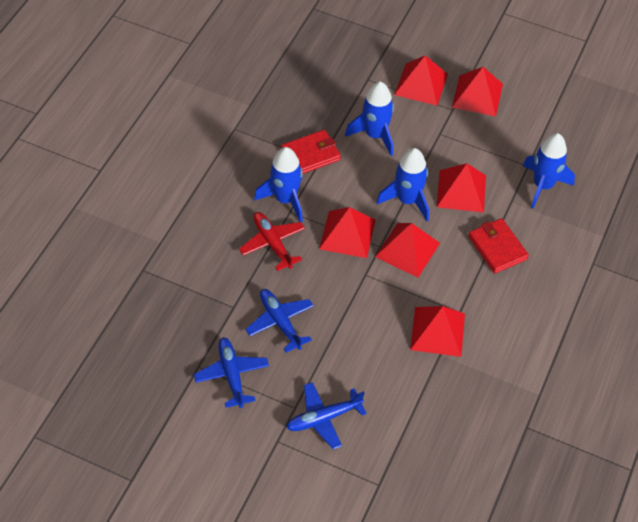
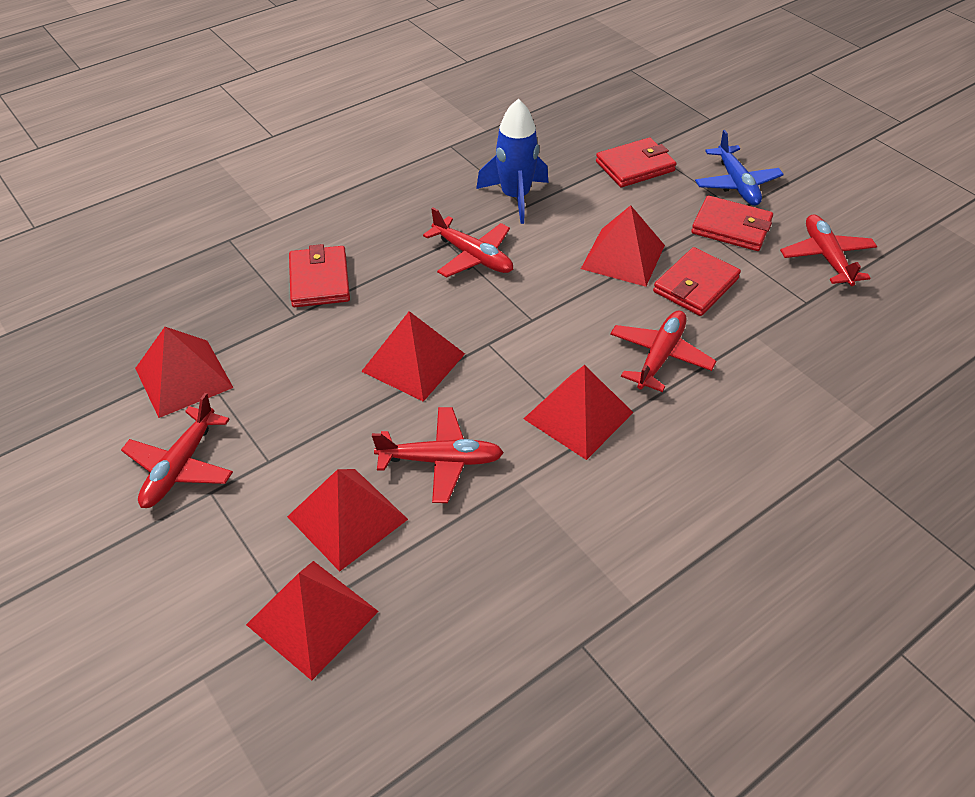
blue plane: [194,337,269,408] [245,289,314,353] [286,382,367,450] = 3 -> [695,130,784,206] = 1
blue rocket: [254,147,303,222] [345,81,394,156] [377,148,429,221] [523,133,575,209] = 4 -> [476,99,548,224] = 1
red plane: [239,212,305,271] = 1 -> [121,393,233,508] [372,407,504,503] [423,208,513,278] [610,310,716,392] [780,214,877,286] = 5
red wallet: [281,130,341,174] [468,218,529,273] = 2 -> [289,244,350,307] [596,137,676,187] [653,247,741,316] [691,196,773,251] = 4

